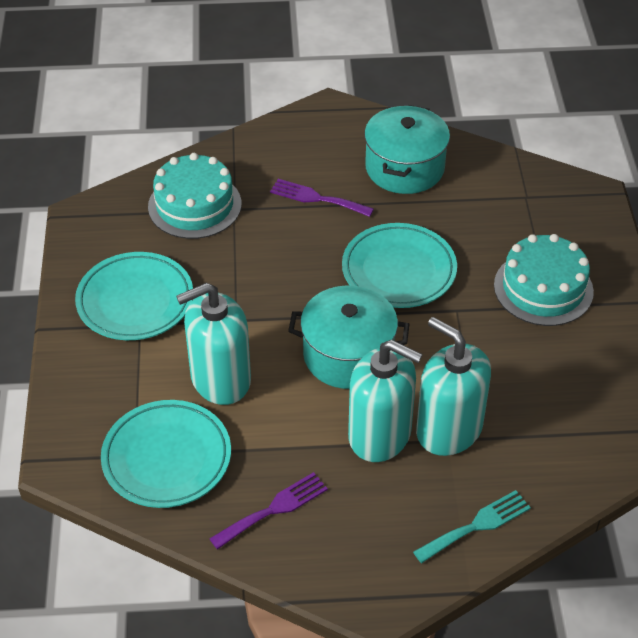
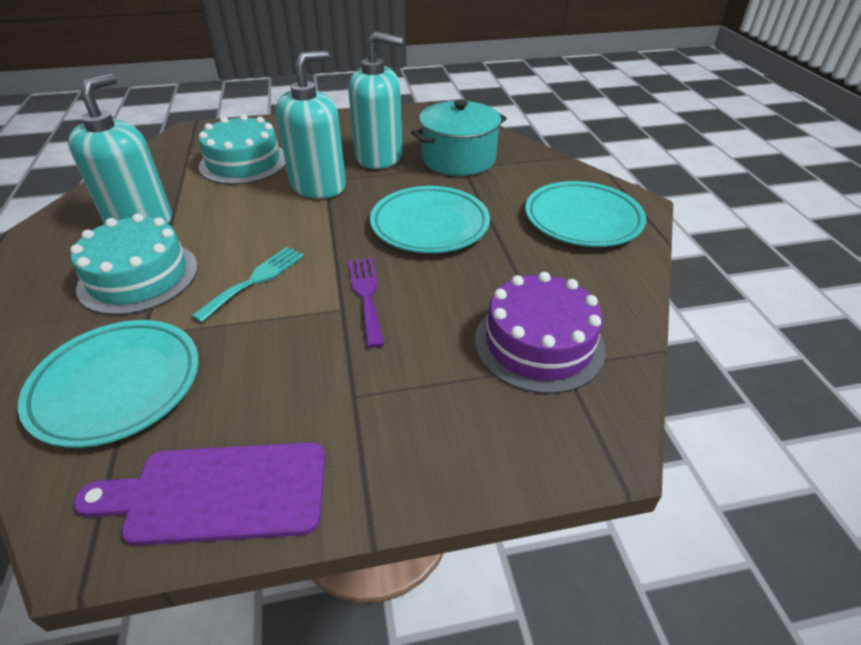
purple cake: none = 0 -> [475,272,605,394] = 1
purple cutting board: none = 0 -> [73,442,325,546] = 1
purple fork: [209,472,328,550] [270,179,374,217] = 2 -> [348,258,384,348] = 1
turquoise pot: [288,285,409,389] [364,105,450,194] = 2 -> [411,100,507,176] = 1

